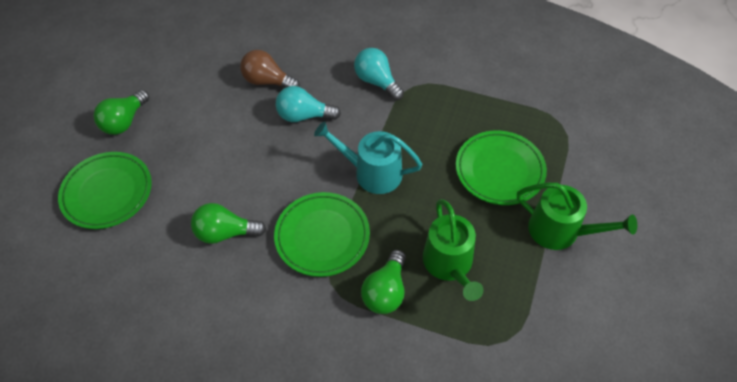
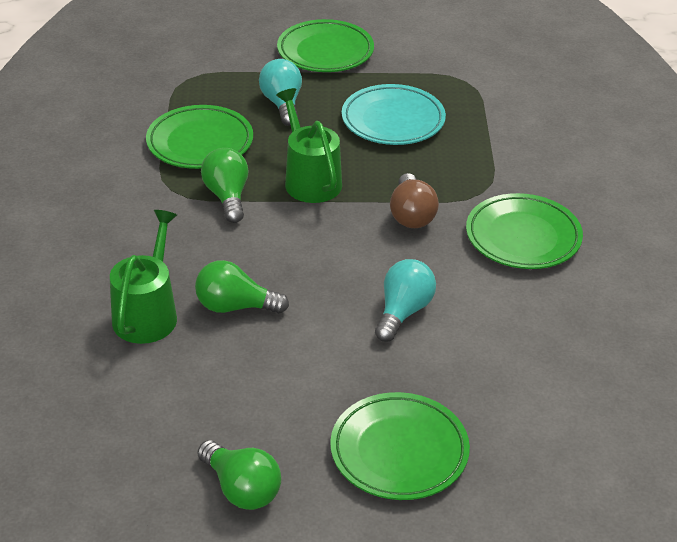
green plate: [58,152,152,229] [274,192,370,277] [456,131,547,205] = 3 -> [146,105,253,169] [277,19,374,72] [330,392,470,500] [466,193,583,269] = 4
turquoise plate: none = 0 -> [342,84,446,145] = 1
turquoise watering can: [314,121,422,194] = 1 -> none = 0

